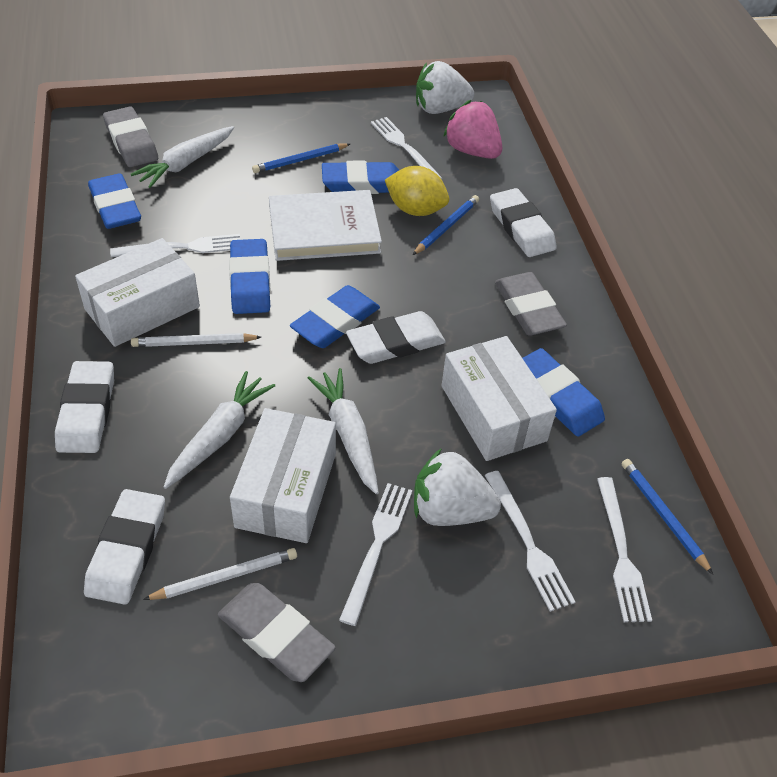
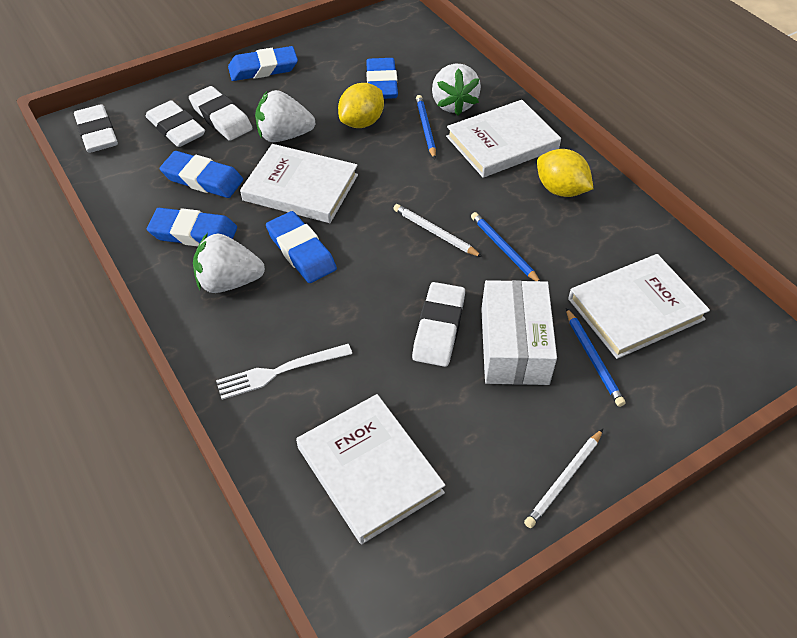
grey eraser: [103,107,159,167] [218,583,336,682] [495,272,567,336] = 3 -> none = 0
pink strawberry: [443,100,502,159] = 1 -> none = 0
white book: [269,190,382,261] = 1 -> [240,144,358,223] [296,394,446,544] [446,100,561,178] [568,254,710,359] = 4
white box: [75,238,200,347] [230,408,336,543] [442,336,557,461] = 3 -> [481,280,557,385] = 1
white carrot: [131,126,234,188] [164,371,275,489] [308,368,379,494] = 3 -> none = 0
white fork: [110,234,241,258] [339,483,413,626] [371,117,442,179] [484,471,575,612] [597,477,652,622] = 5 -> [216,344,352,400] = 1
white strawberry: [414,448,501,526] [416,61,474,114] = 2 -> [193,233,265,293] [255,90,315,142] [432,63,481,115] = 3
yellow lemon: [385,166,449,216] = 1 -> [338,83,384,128] [537,149,594,197] = 2

